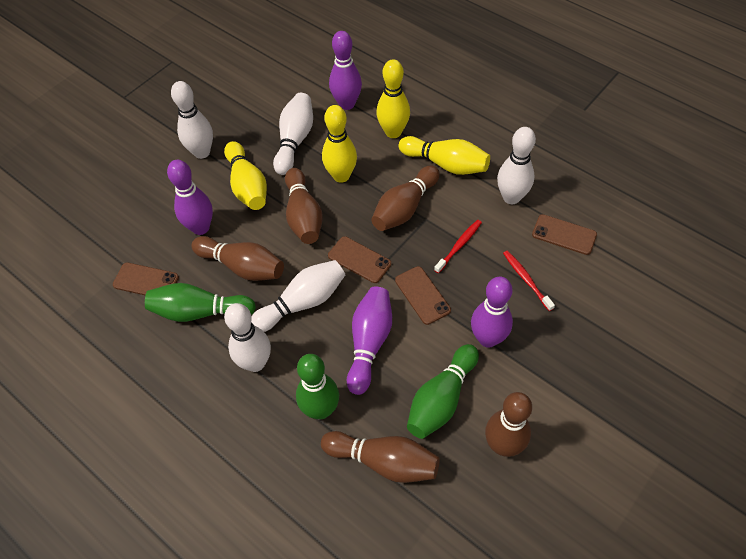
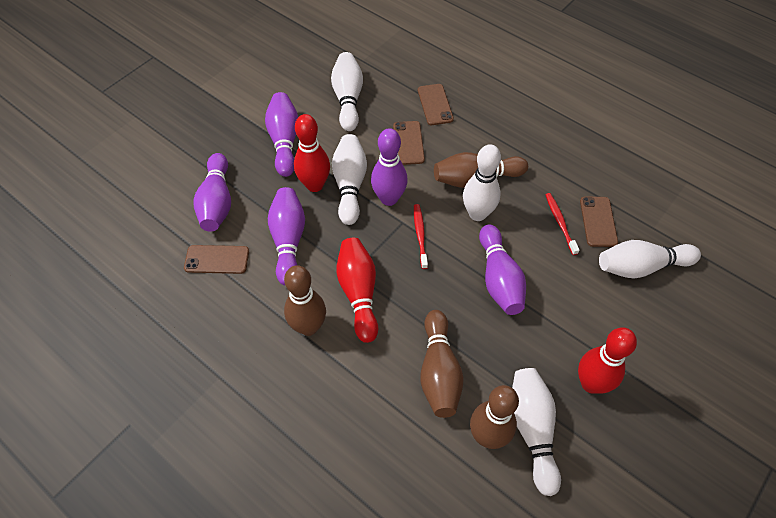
brown bowling pin: [191,236,284,281] [285,168,323,244] [321,431,440,483] [371,165,440,231] [485,392,532,457] = 5 -> [284,265,326,336] [420,310,464,418] [434,152,528,188] [470,385,519,449] = 4
green bowling pin: [145,283,256,322] [296,354,339,419] [407,344,479,439] = 3 -> none = 0
purple bowling pin: [167,160,213,235] [329,31,362,110] [347,286,392,395] [471,277,513,348] = 4 -> [193,153,231,232] [265,92,298,177] [268,187,305,286] [371,128,408,206] [479,225,526,315] = 5
red bowling pin: none = 0 -> [294,114,330,192] [337,238,378,343] [578,328,637,394] = 3
yellow bowling pin: [224,141,267,210] [322,105,357,183] [376,59,410,138] [399,136,490,175] = 4 -> none = 0

